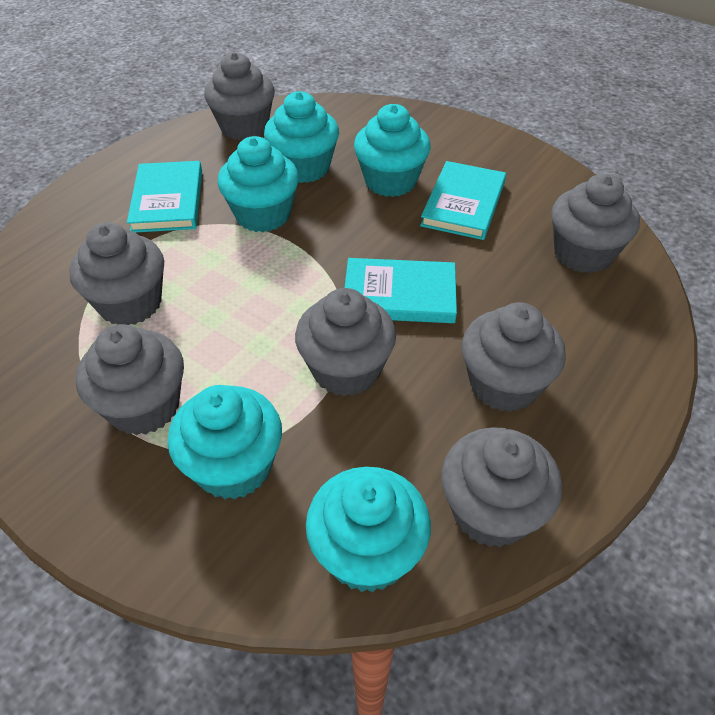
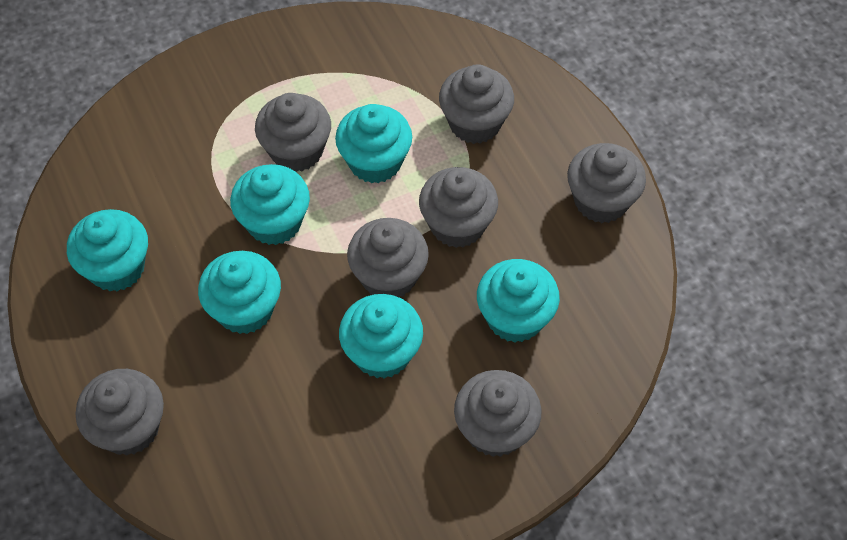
turquoise book: [127,161,202,233] [345,258,457,323] [420,161,506,240] = 3 -> none = 0
turquoise cupcake: [168,385,282,500] [217,136,299,232] [264,91,339,183] [306,467,431,592] [354,104,431,197] = 5 -> [67,209,148,291] [198,251,281,334] [230,164,310,245] [335,104,412,183] [339,294,423,379] [477,259,560,343] = 6

